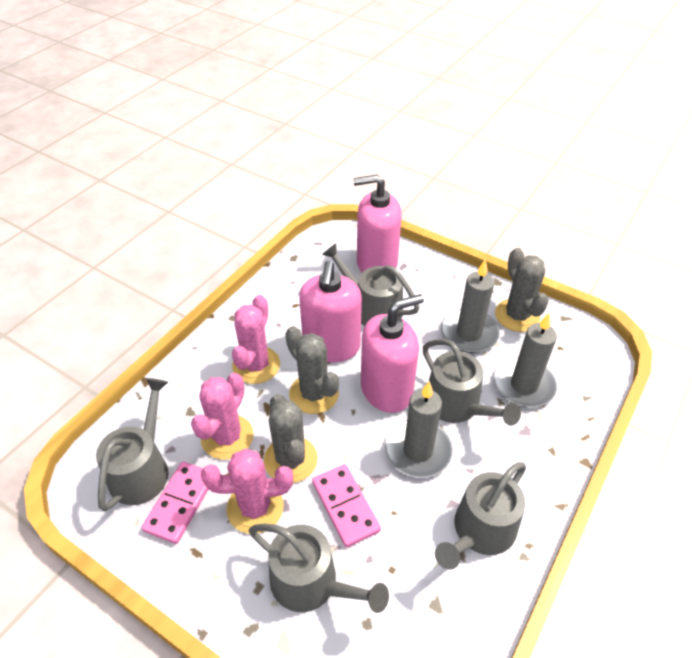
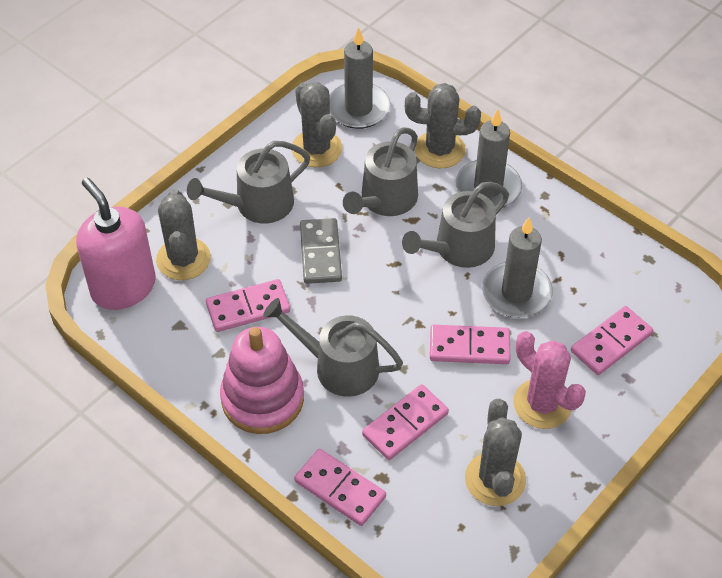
grey cactus: [264,394,318,483] [285,326,339,414] [495,248,549,332] = 3 -> [156,189,211,280] [292,82,342,167] [405,83,481,168] [465,399,526,506] = 4
grey domino: none = 0 -> [300,218,342,284] = 1
grey watering can: [96,378,169,511] [249,524,389,613] [322,243,420,326] [423,339,521,426] [435,462,526,570] = 5 -> [187,141,310,224] [263,298,403,397] [343,127,418,216] [402,182,509,268] = 4
pink cactus: [191,373,254,459] [201,448,293,534] [232,295,280,384] = 3 -> [513,331,586,429] = 1
pink domino: [142,462,208,544] [312,464,381,548] = 2 -> [206,279,290,332] [294,449,386,526] [362,384,449,460] [430,325,510,364] [571,306,653,375] = 5
pink soap dispenser: [299,261,362,362] [353,174,402,272] [361,294,424,413] = 3 -> [76,177,156,310] = 1
pink stacking toy: none = 0 -> [220,327,304,434] = 1

